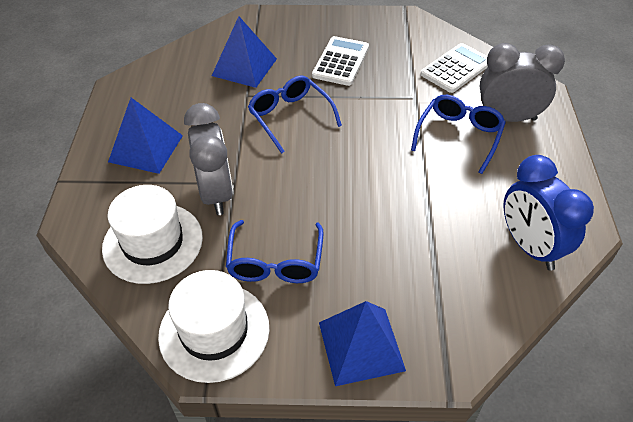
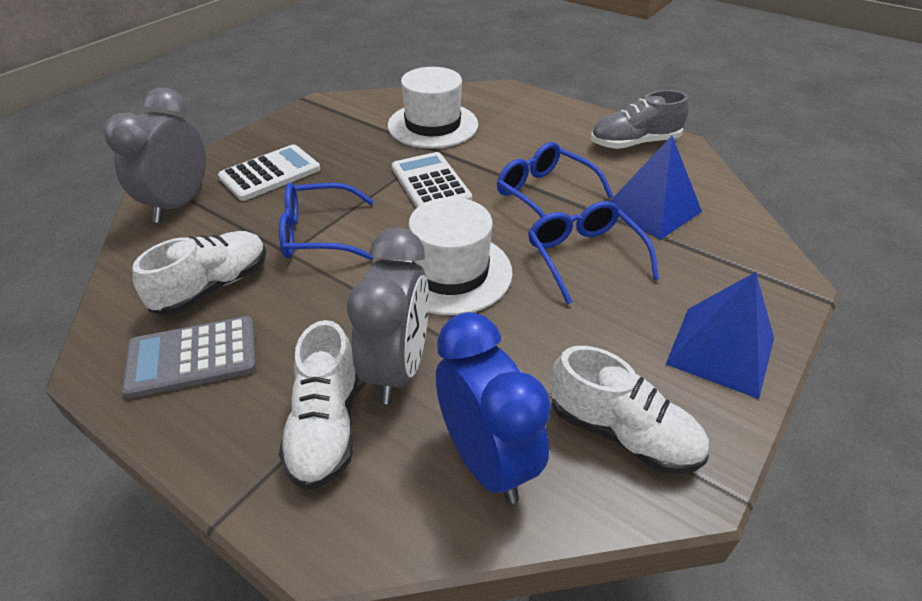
blue pyramid: [108,98,183,174] [212,16,277,88] [319,301,406,386] = 3 -> [609,136,702,240] [666,272,774,399] = 2
grey calculator: none = 0 -> [122,316,256,398] = 1
grey shoe: none = 0 -> [591,90,689,149] = 1
white shoe: none = 0 -> [132,231,267,315] [279,320,358,490] [550,346,709,474] = 3

